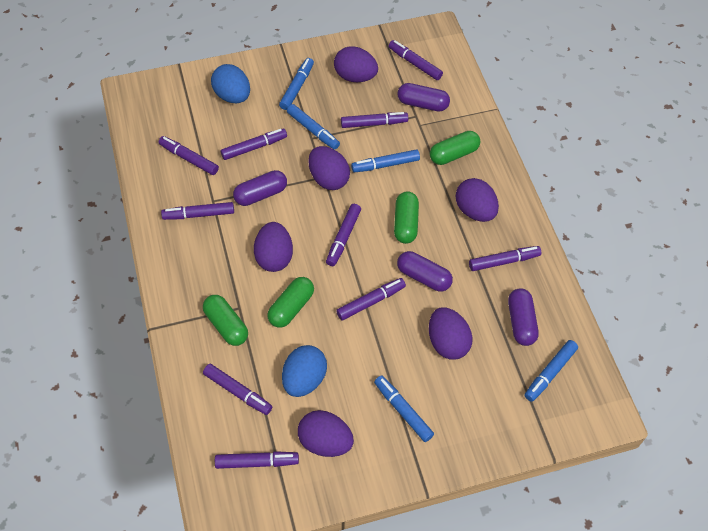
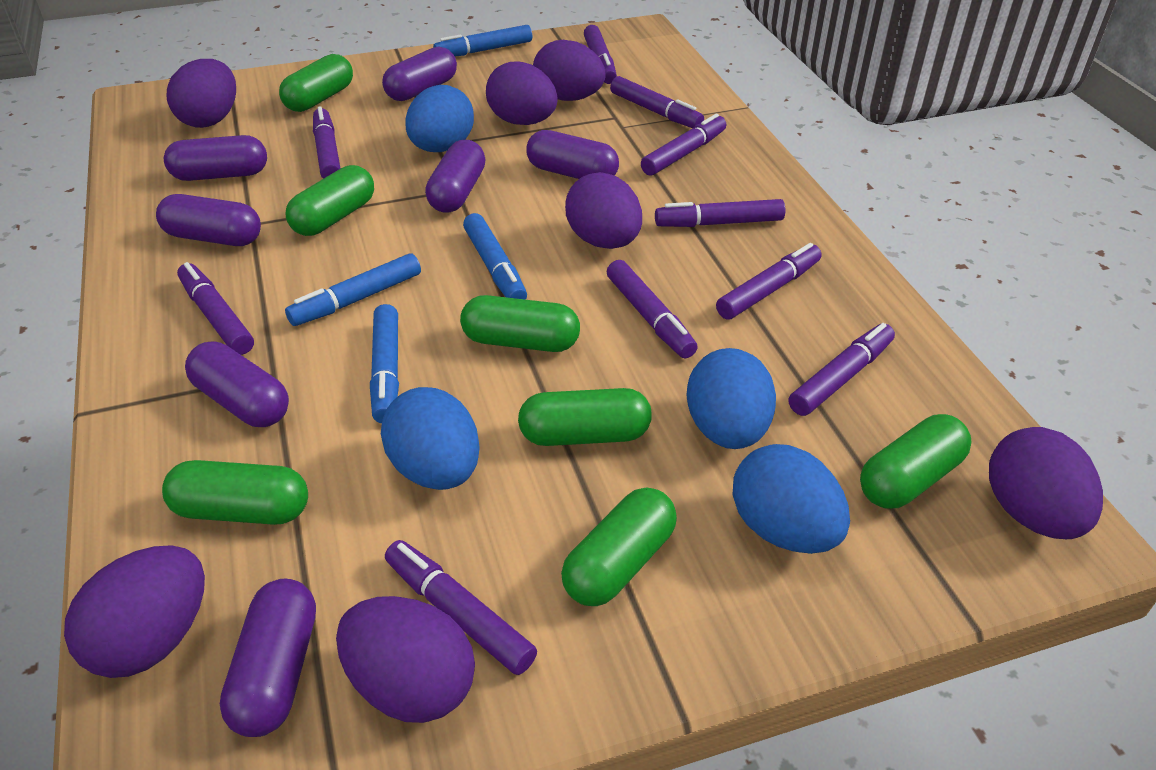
blue egg: [211,64,250,103] [282,345,327,397] = 2 -> [381,387,480,490] [405,85,474,152] [686,348,776,449] [732,444,850,554] = 4
blue marker: [279,58,314,110] [287,104,340,150] [351,149,420,173] [374,376,434,442] [524,340,578,402] = 5 -> [285,253,421,326] [370,304,399,423] [433,25,532,56] [463,213,527,300] = 4
green capsule: [203,295,248,346] [267,277,314,328] [394,191,419,244] [430,131,480,165] = 4 -> [162,460,308,525] [279,54,353,112] [286,165,374,236] [460,295,580,352] [518,388,652,446] [561,487,677,606] [860,414,972,509] = 7
purple capsule: [233,170,287,206] [397,83,450,112] [397,251,453,292] [508,288,539,346] = 4 -> [156,194,261,246] [164,135,267,181] [185,341,289,427] [220,579,316,737] [382,46,457,101] [425,140,486,213] [526,130,619,179] = 7
purple egg: [254,222,293,272] [298,410,354,457] [309,146,350,190] [334,47,378,82] [429,307,473,360] [456,178,499,222] = 6 -> [64,545,205,678] [167,59,236,128] [336,596,475,723] [486,61,558,125] [533,40,606,101] [565,172,642,249] [989,427,1103,539] = 7

